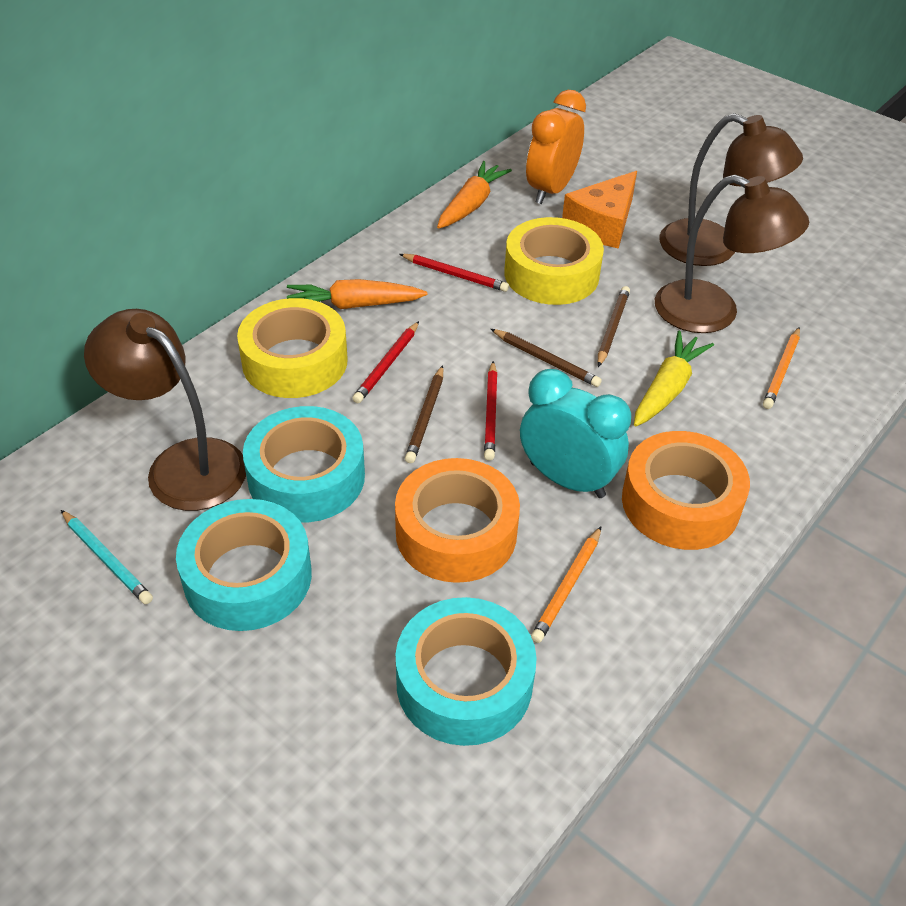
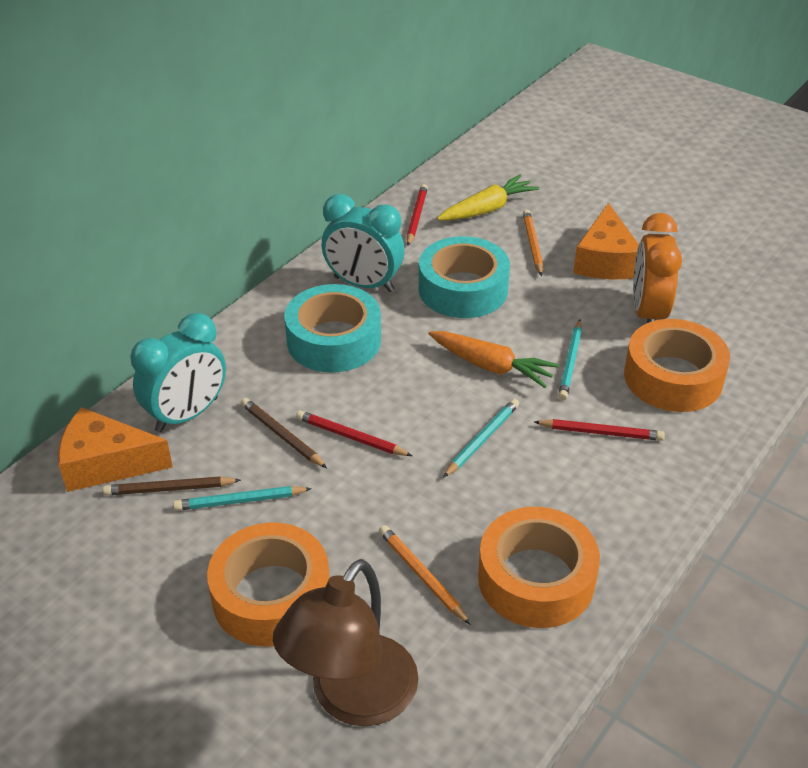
brown lamp: [84,309,246,511] [655,175,809,333] [659,113,803,266] = 3 -> [273,559,418,726] = 1
brown pencil: [405,365,443,463] [491,329,602,387] [598,286,630,367] = 3 -> [103,476,241,495] [241,398,327,468] = 2
orange carrot: [287,279,427,309] [437,161,512,228] = 2 -> [428,331,559,388] = 1
orange cheese: [562,171,637,249] = 1 -> [58,407,173,492] [573,203,639,280] = 2
orange tape: [395,458,520,583] [622,431,750,550] = 2 -> [207,522,330,647] [478,507,600,628] [624,319,730,412] = 3
turquoise clock: [520,369,631,498] = 1 -> [130,313,226,432] [321,194,405,292] = 2
turquoise pencil: [61,510,153,604] = 1 -> [173,486,312,511] [443,399,519,478] [558,319,582,400] = 3
turquoise tape: [176,499,312,631] [243,406,365,523] [396,597,537,746] = 3 -> [285,284,381,373] [419,236,510,318] = 2
yellow tape: [237,298,348,398] [504,217,604,305] = 2 -> none = 0

